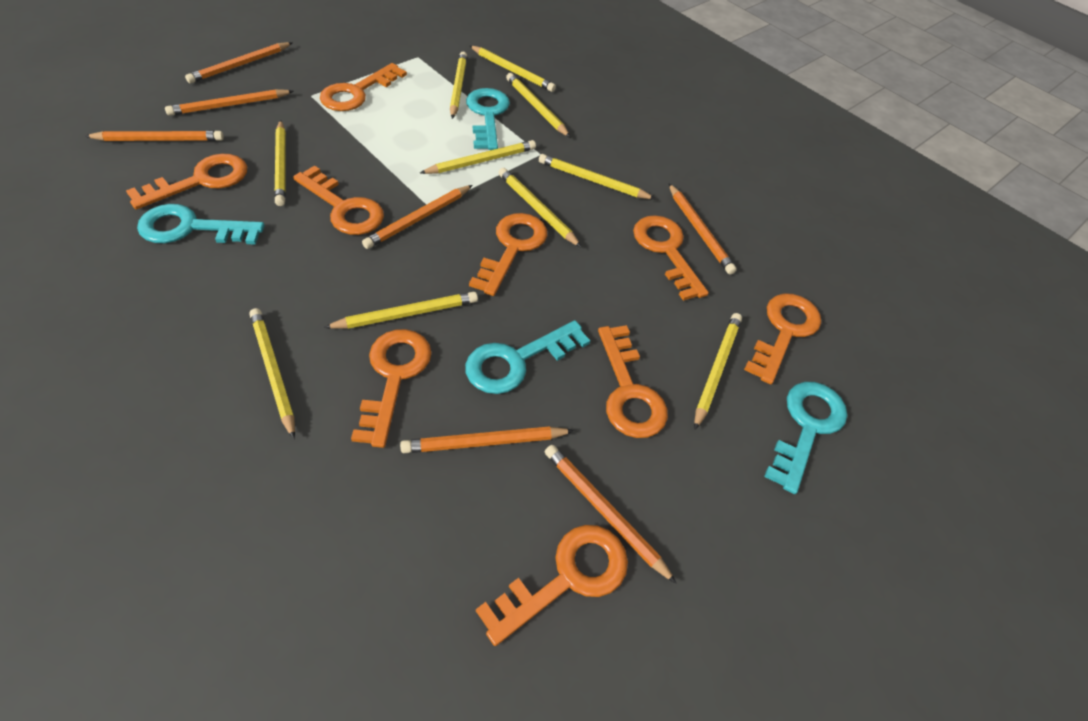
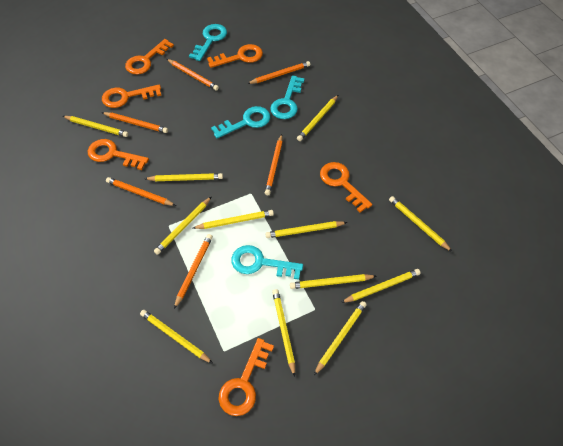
orange key: [126,154,247,210] [293,166,384,235] [320,63,407,111] [351,329,432,448] [469,213,547,296] [476,525,628,646] [598,325,668,438] [633,215,709,301] [744,293,821,384] = 9 -> [88,139,149,170] [102,84,161,108] [125,39,174,74] [207,44,263,68] [218,338,274,416] [320,162,372,213] = 6
orange pencil: [84,131,224,141] [165,89,294,116] [185,42,293,83] [362,185,473,249] [400,426,574,453] [545,445,677,584] [669,184,737,275] = 7 -> [102,112,168,133] [106,177,176,206] [167,59,219,91] [174,234,213,309] [247,61,310,84] [265,134,283,195] = 6
yellow pencil: [249,308,295,439] [274,120,286,206] [323,292,478,329] [420,140,536,174] [450,51,467,119] [469,45,556,92] [499,168,582,248] [506,73,570,137] [539,154,655,199] [694,313,742,430] = 10 -> [63,116,128,137] [140,310,212,363] [145,173,223,181] [154,196,212,255] [193,210,274,229] [266,221,347,238] [272,289,295,377] [290,274,377,289] [297,95,338,141] [314,301,367,375] [341,269,421,303] [389,196,452,252] = 12

